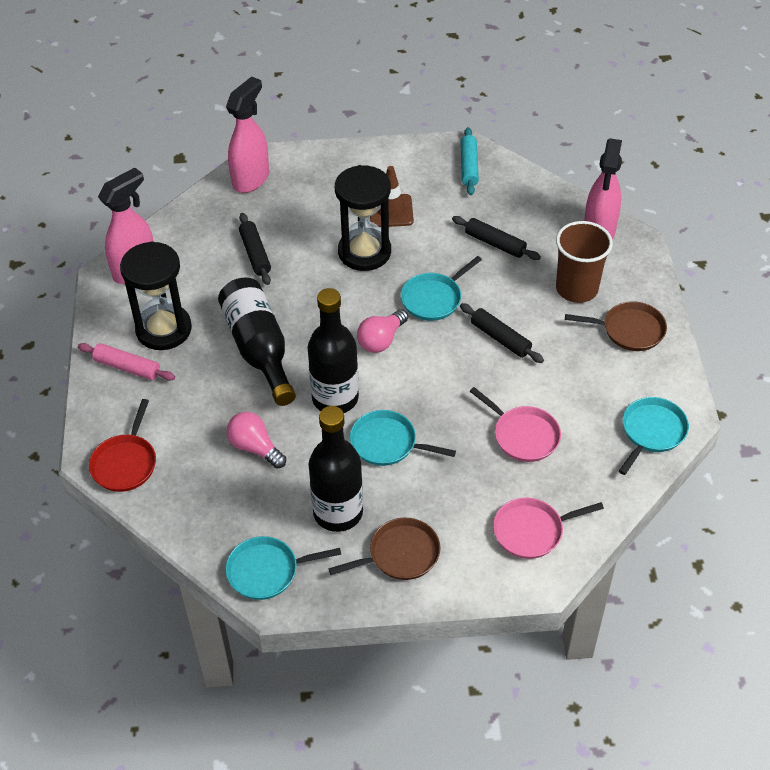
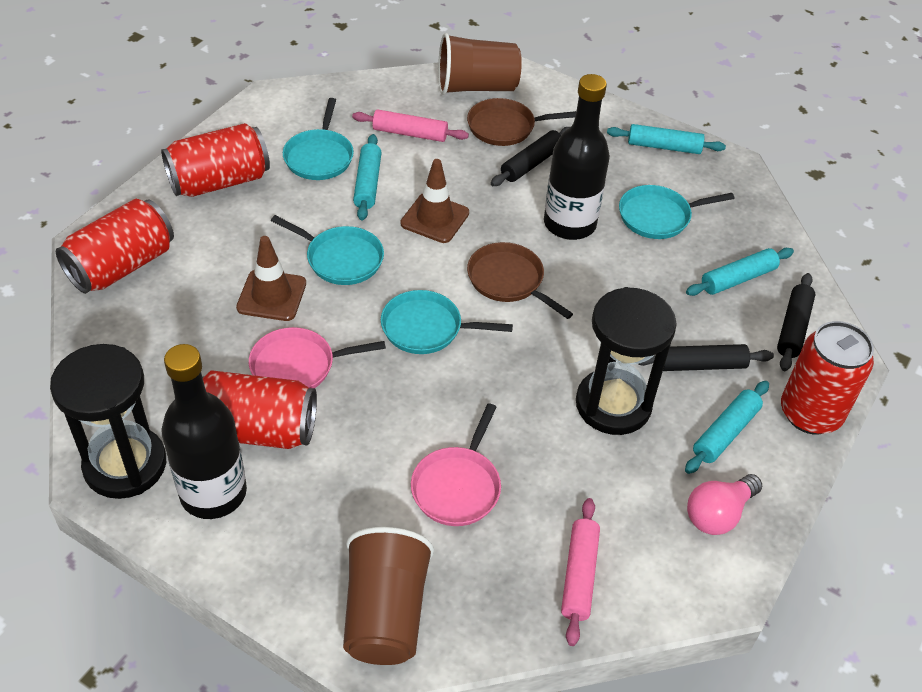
black bottle: [218,278,296,406] [308,288,359,413] [309,406,363,532] = 3 -> [161,344,247,519] [544,74,610,240] = 2
brown cup: [556,221,613,303] = 1 -> [343,527,434,665] [438,33,522,95] = 2
brown traffic cone: [370,166,414,227] = 1 -> [236,236,306,321] [400,159,469,243] = 2
pink light bulb: [227,412,286,469] [357,309,408,353] = 2 -> [687,474,762,535] = 1
pink rolling pin: [78,343,175,381] = 1 -> [352,109,469,142] [561,498,600,646] = 2
pink spray bottle: [98,168,154,284] [226,76,269,193] [584,138,622,240] = 3 -> none = 0
red can: none = 0 -> [56,199,174,294] [161,123,270,197] [202,370,317,449] [781,321,874,434] = 4
red pan: [89,399,156,492] = 1 -> none = 0
turquoise rolling pin: [460,127,479,195] = 1 -> [353,134,382,220] [607,124,726,154] [685,381,769,474] [686,248,794,296] = 4

